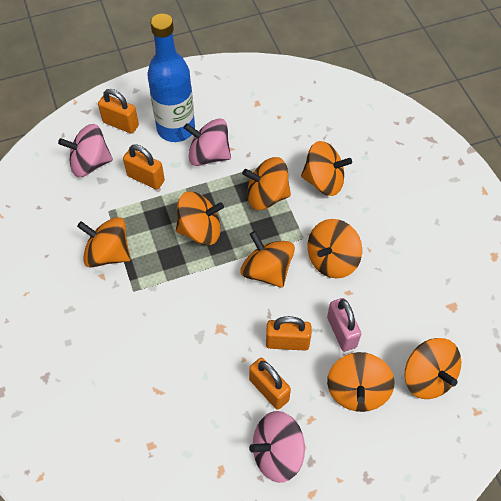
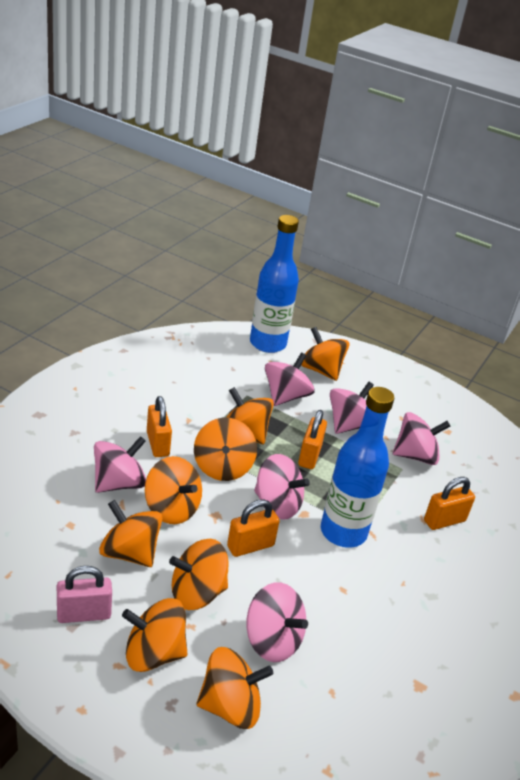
blue bottle: [147,14,195,142] = 1 -> [250,215,299,353] [321,387,394,548] = 2
pink spinning top: [58,124,113,177] [184,118,231,166] [249,411,305,483] = 3 -> [94,436,146,493] [246,582,308,662] [254,454,310,520] [265,352,315,406] [330,382,374,434] [393,412,450,465] = 6

